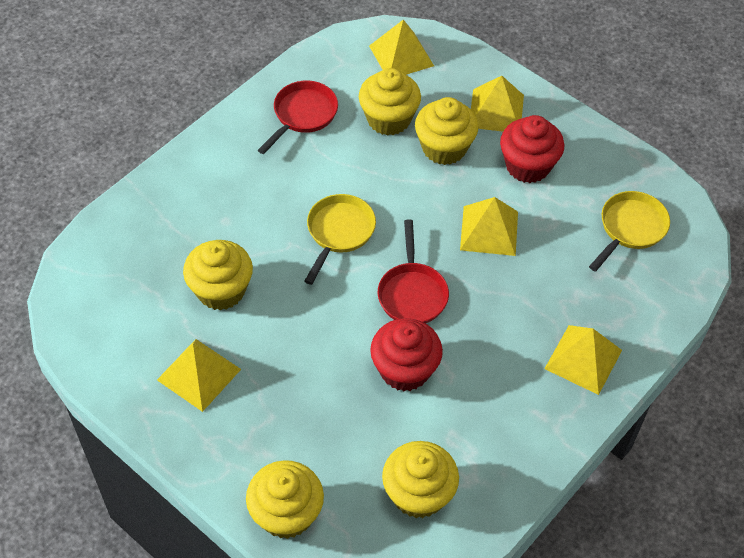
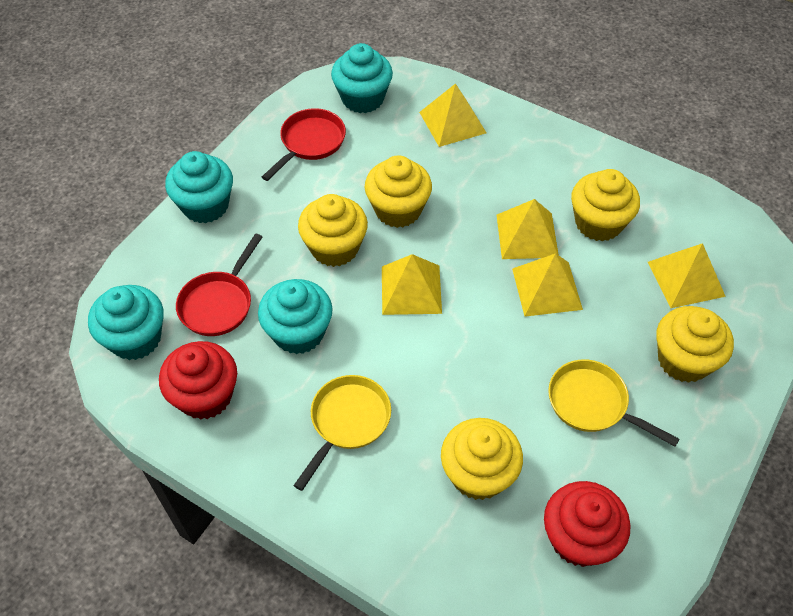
turquoise cupcake: none = 0 -> [88,285,164,360] [165,151,233,223] [258,279,333,354] [331,43,393,113] = 4

